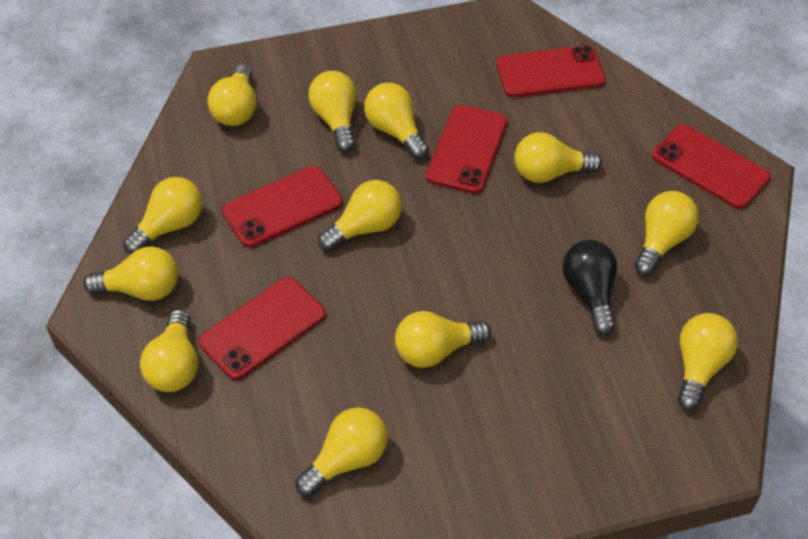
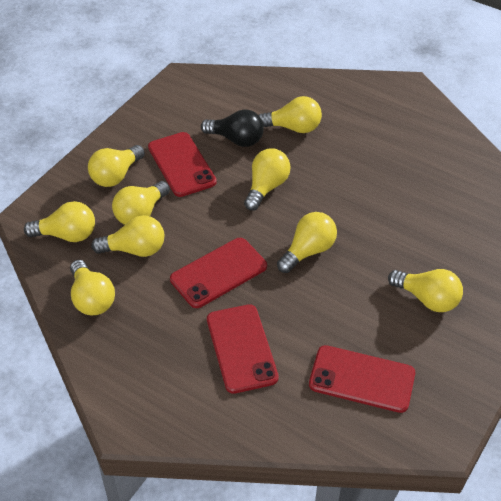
red phone: [198,277,326,380] [222,166,343,248] [426,105,508,194] [496,46,605,97] [652,124,770,209] = 5 -> [148,132,217,197] [170,238,267,308] [207,304,279,394] [309,345,415,413] = 4
yellow light bulb: [83,246,178,301] [123,177,203,254] [140,309,198,392] [207,64,257,126] [295,407,388,496] [308,71,357,152] [318,180,402,251] [364,83,429,159] [395,311,491,368] [514,132,602,183] [634,191,699,276] [677,313,738,410] = 12 -> [24,201,95,242] [70,260,115,315] [88,145,145,187] [91,215,164,257] [112,181,170,225] [244,149,291,211] [259,96,322,133] [277,212,337,273] [388,269,463,312] = 9

